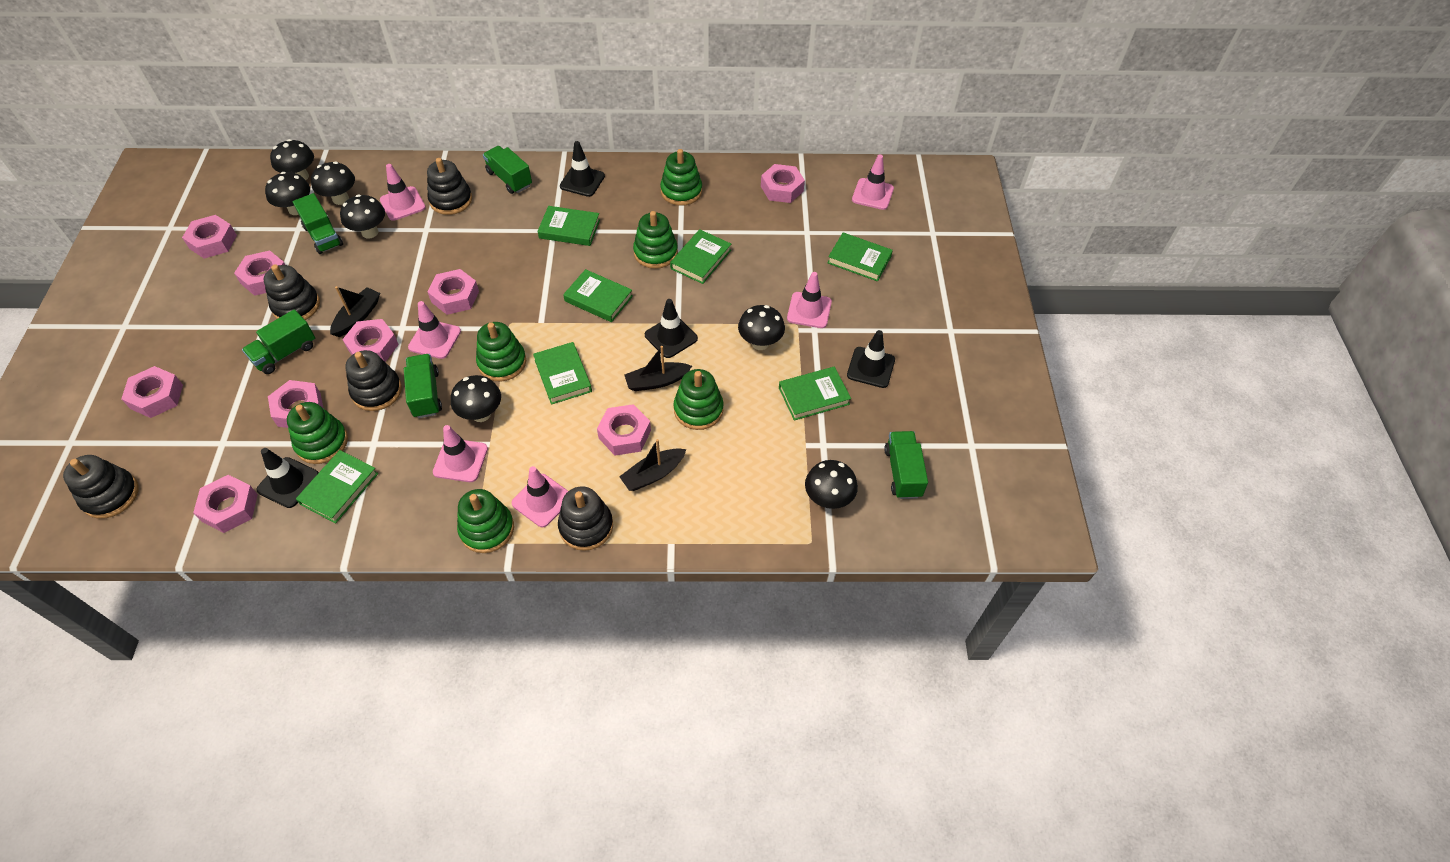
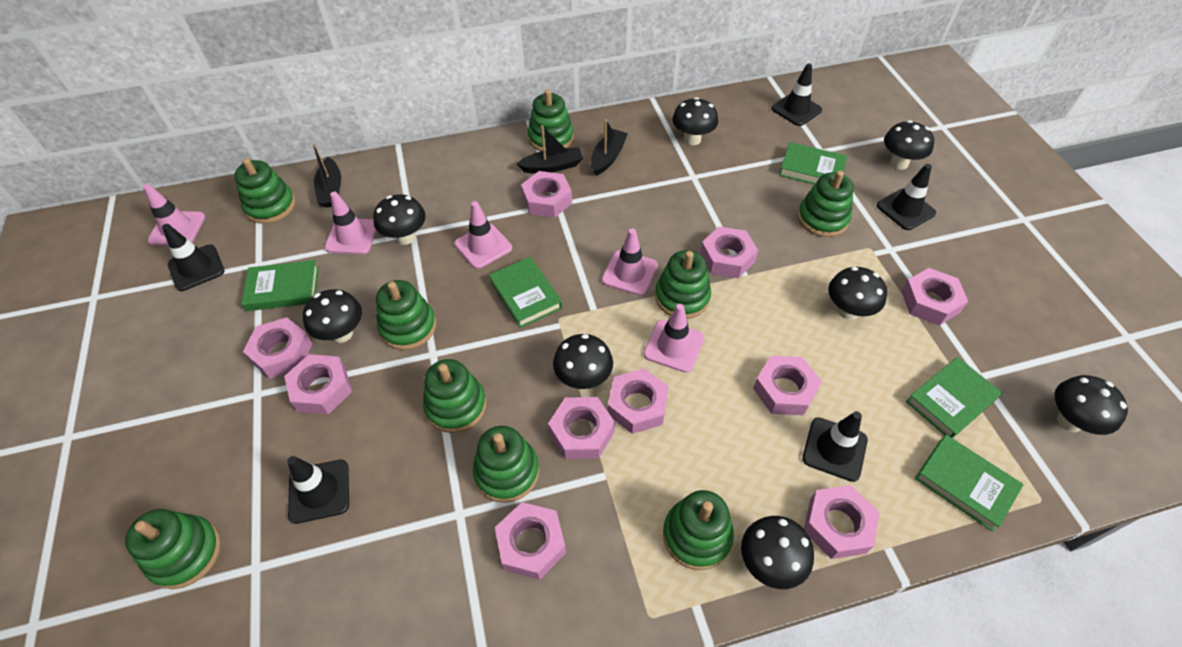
black mushroom: [265,172,310,215] [270,139,314,180] [311,162,355,205] [340,194,385,238] [451,375,501,422] [738,305,785,350] [805,460,858,509] = 7 -> [303,289,362,343] [373,194,426,245] [553,334,613,389] [672,97,718,145] [741,516,814,589] [828,267,887,320] [884,120,934,169] [1055,375,1128,435] = 8
black stacking toy: [63,455,139,519] [264,265,320,320] [345,350,402,411] [427,158,472,215] [558,486,613,551] = 5 -> none = 0
black traffic cone: [256,448,319,508] [560,141,605,197] [645,299,698,358] [847,330,895,388] = 4 -> [162,224,225,291] [287,456,349,524] [771,63,822,126] [802,411,868,482] [877,164,936,230] = 5
green book: [296,450,378,524] [533,342,592,405] [537,206,600,246] [563,269,633,322] [670,229,731,284] [779,366,851,421] [828,232,893,282] = 7 -> [241,260,319,311] [489,257,562,328] [779,142,847,184] [906,357,1002,438] [915,435,1024,532] = 5
green stacking toy: [287,402,348,464] [457,489,514,553] [476,322,526,381] [633,211,678,269] [660,149,702,206] [673,369,723,430] = 6 -> [125,509,221,589] [234,158,295,224] [376,280,436,350] [423,359,486,433] [473,426,539,503] [528,89,574,151] [655,250,711,319] [663,490,734,570] [797,170,854,237] = 9
green truck: [242,309,315,374] [293,193,343,254] [404,354,442,418] [483,146,532,194] [884,431,928,499] = 5 -> none = 0
pink nut: [121,366,183,418] [182,215,237,258] [193,475,258,533] [234,251,285,296] [268,380,324,428] [342,319,399,362] [428,269,479,315] [597,404,651,456] [761,164,805,203] = 9 -> [243,317,313,378] [284,354,352,414] [495,502,566,580] [521,171,572,218] [548,397,615,459] [608,368,669,434] [700,227,758,278] [753,356,822,416] [804,485,880,559] [901,268,968,326] = 10
pink traffic cone: [380,164,426,221] [408,301,461,359] [433,425,488,482] [512,466,568,527] [787,272,832,328] [852,155,894,210] = 6 -> [143,184,205,246] [325,192,377,254] [454,201,512,269] [602,229,658,296] [643,304,704,373] = 5

